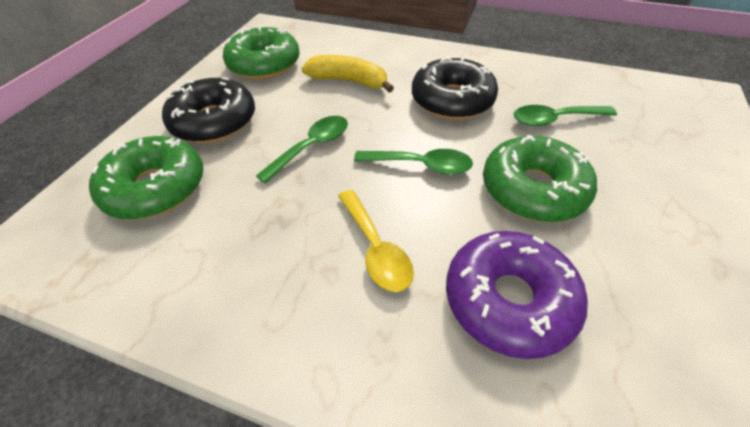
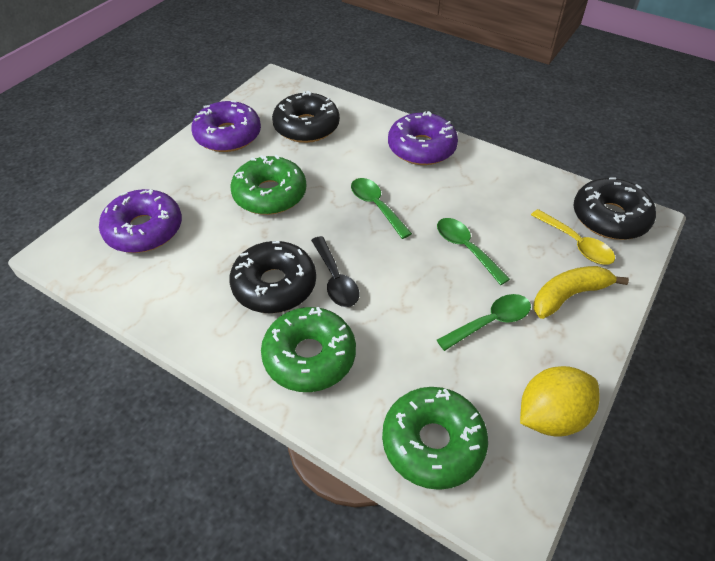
black donut: [162,77,255,143] [412,56,498,120] = 2 -> [229,241,316,313] [272,91,340,143] [573,177,656,240] = 3
black spoon: none = 0 -> [311,236,359,307] = 1
purple donut: [446,231,588,359] = 1 -> [99,189,182,253] [191,100,261,152] [388,111,458,165] = 3
yellow lemon: none = 0 -> [520,366,600,436] = 1

